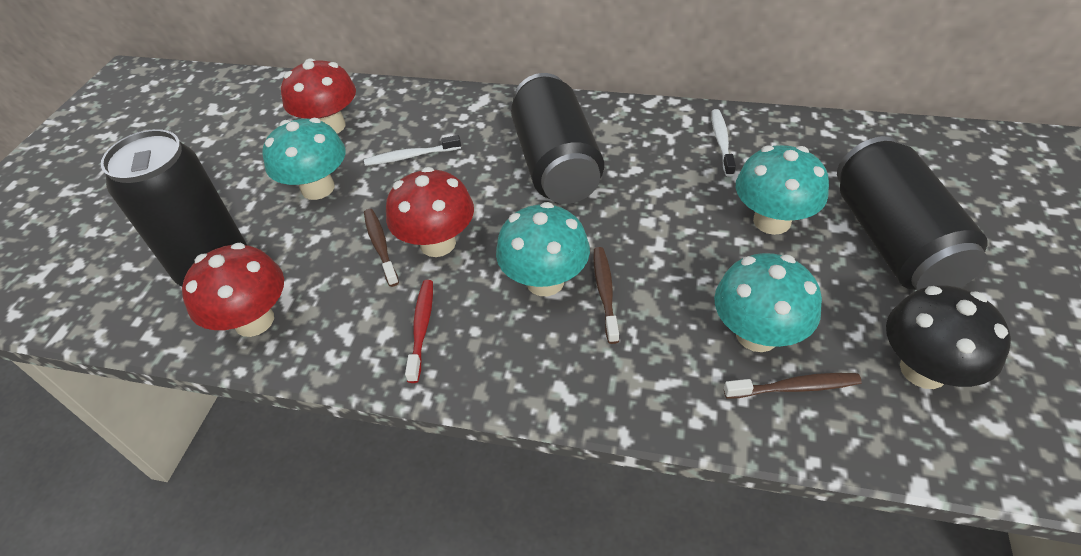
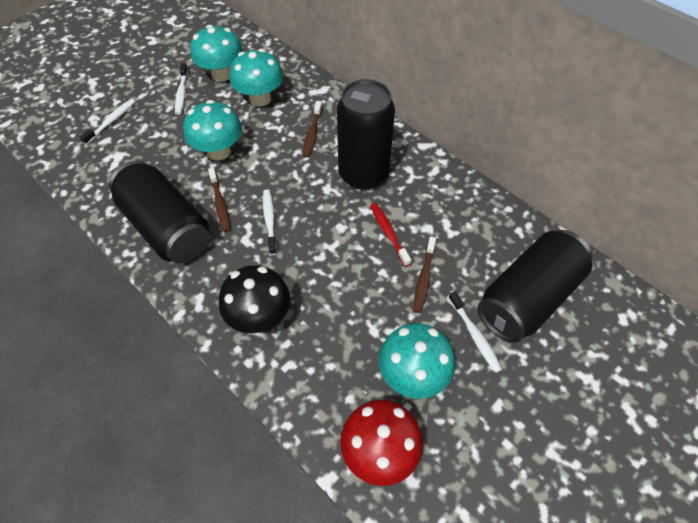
red mushroom: [182,242,284,337] [281,58,356,134] [386,167,474,257] = 3 -> [340,400,423,486] = 1
white toothbrush: [364,135,461,166] [711,109,736,177] = 2 -> [80,99,136,145] [175,63,188,115] [263,189,277,255] [449,291,502,373] = 4

